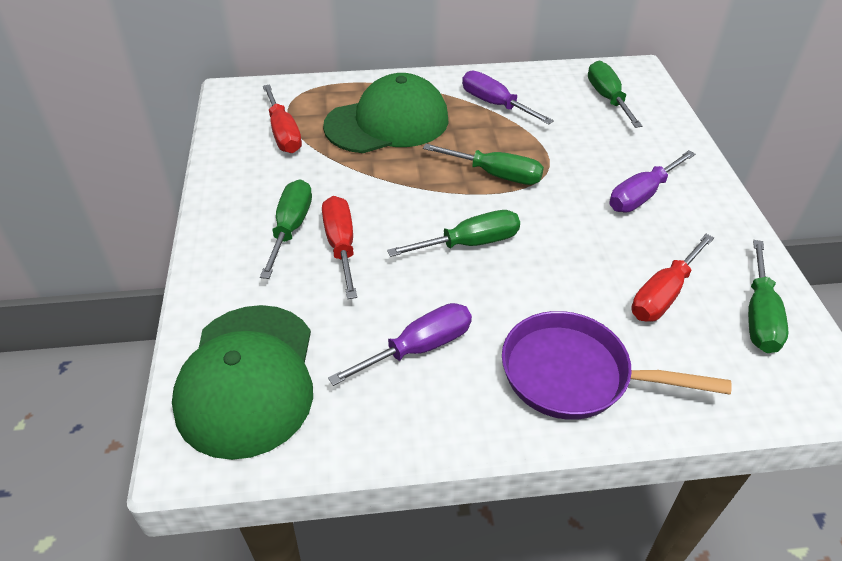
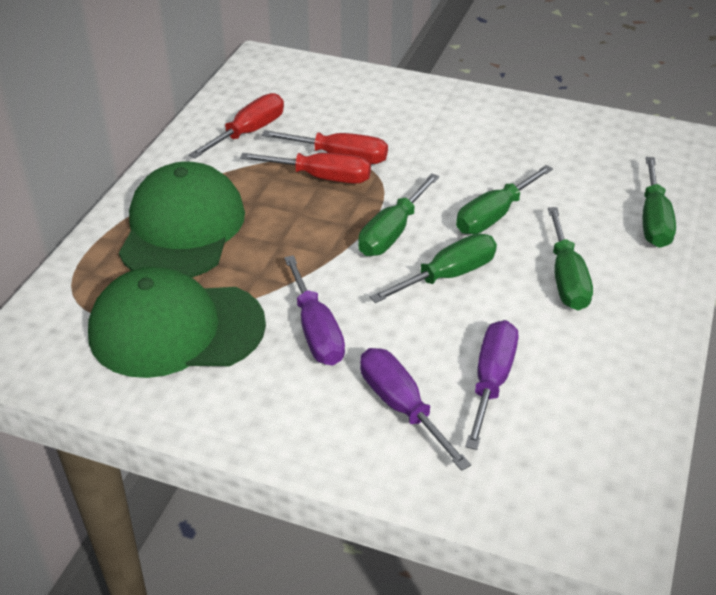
purple pan: [502,311,732,420] = 1 -> none = 0

